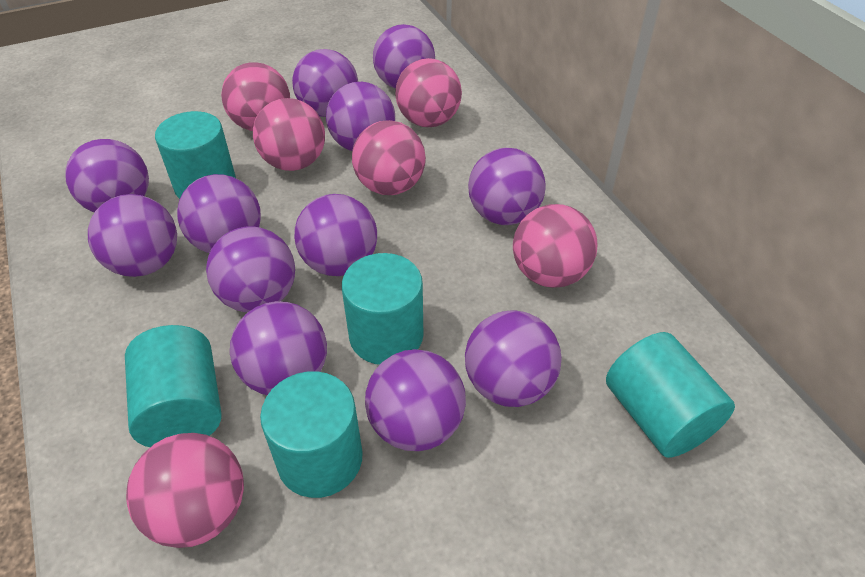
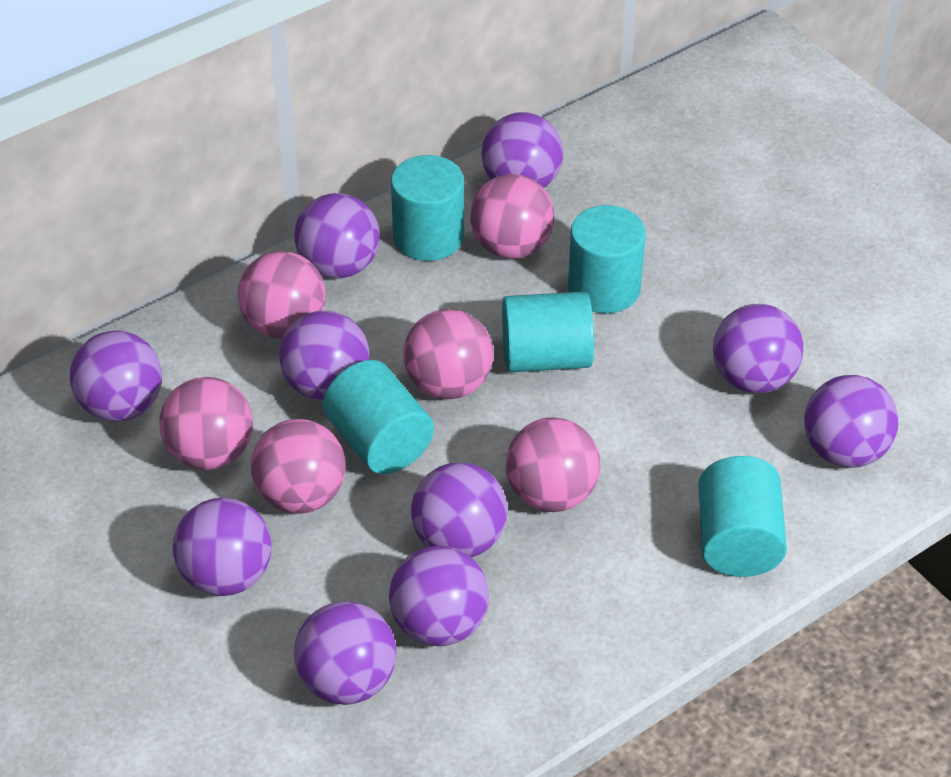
purple ball: [65,139,149,212] [88,194,177,277] [177,174,261,253] [206,226,295,312] [230,301,327,395] [292,49,358,117] [294,194,377,276] [326,82,395,151] [365,349,466,451] [373,24,435,89] [465,310,562,407] [468,148,546,225] = 12 -> [70,330,162,422] [173,498,272,596] [279,311,369,401] [294,193,380,279] [294,601,397,705] [389,546,489,646] [411,462,508,558] [481,112,563,188] [713,304,804,393] [804,375,898,468] = 10

